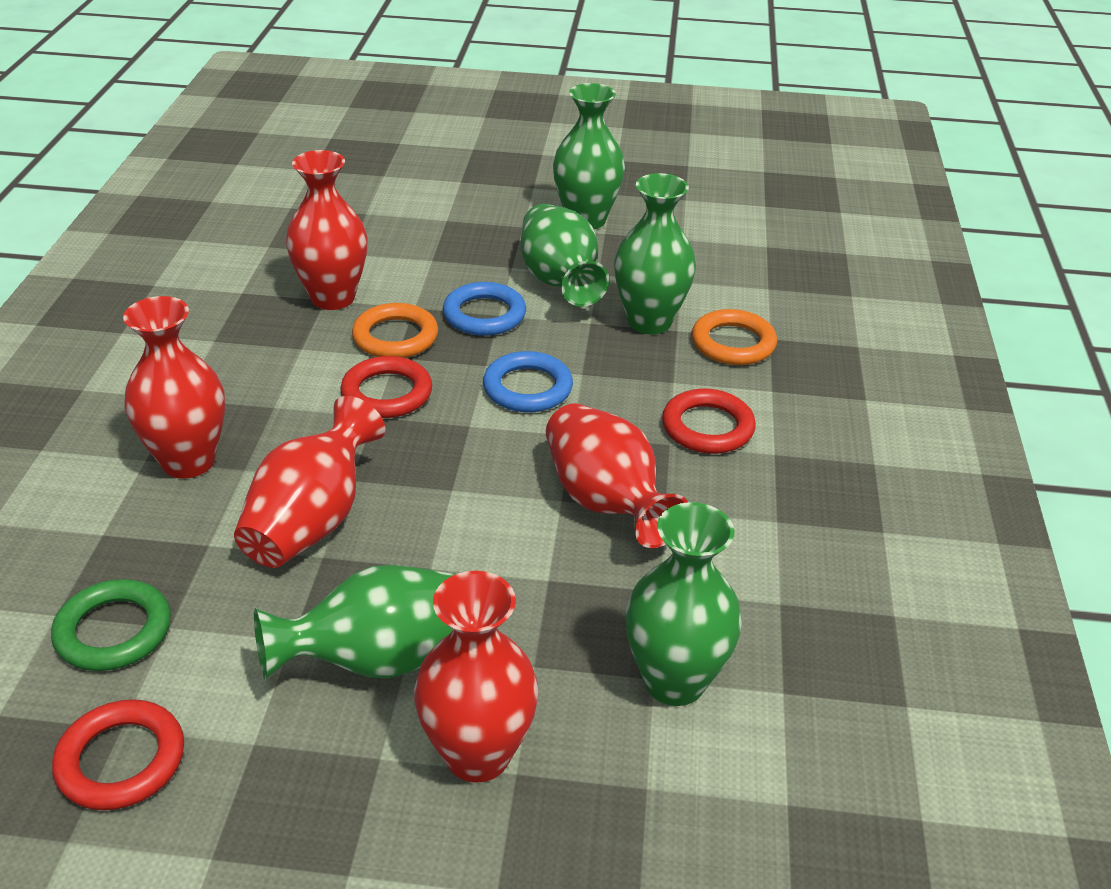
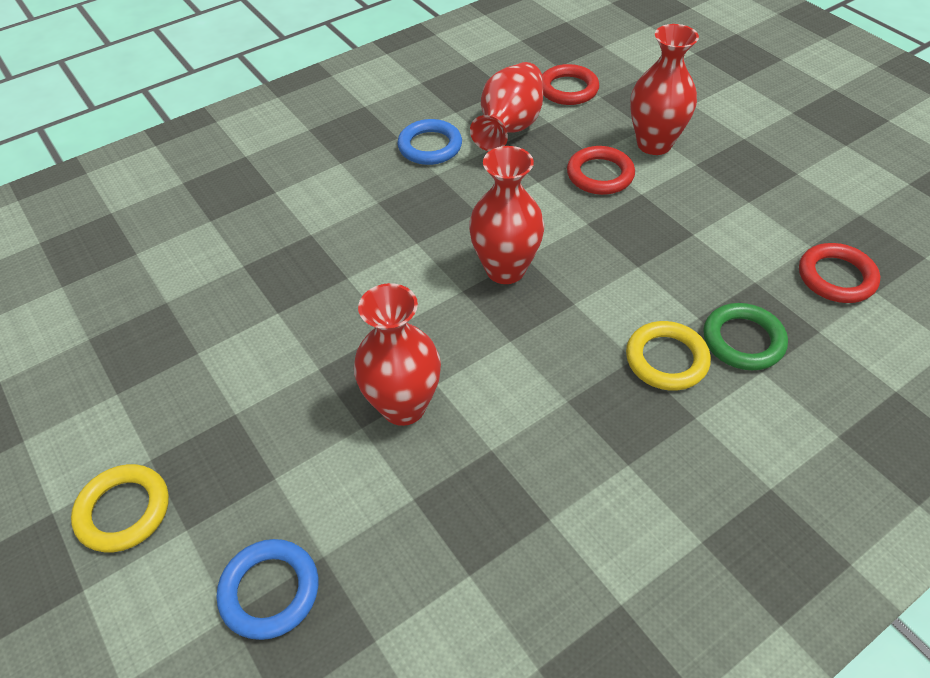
green vase: [254,565,456,680] [521,204,609,307] [553,83,625,229] [614,173,696,334] [625,502,742,706] = 5 -> none = 0
orange ring: [352,303,438,358] [692,309,777,365] = 2 -> none = 0
red vase: [123,296,225,479] [234,396,385,568] [286,150,368,310] [414,571,539,783] [546,403,688,548] = 5 -> [354,283,441,426] [469,146,544,284] [470,62,543,151] [630,24,699,155] = 4
yellow ring: none = 0 -> [71,464,169,552] [626,321,711,390] = 2

